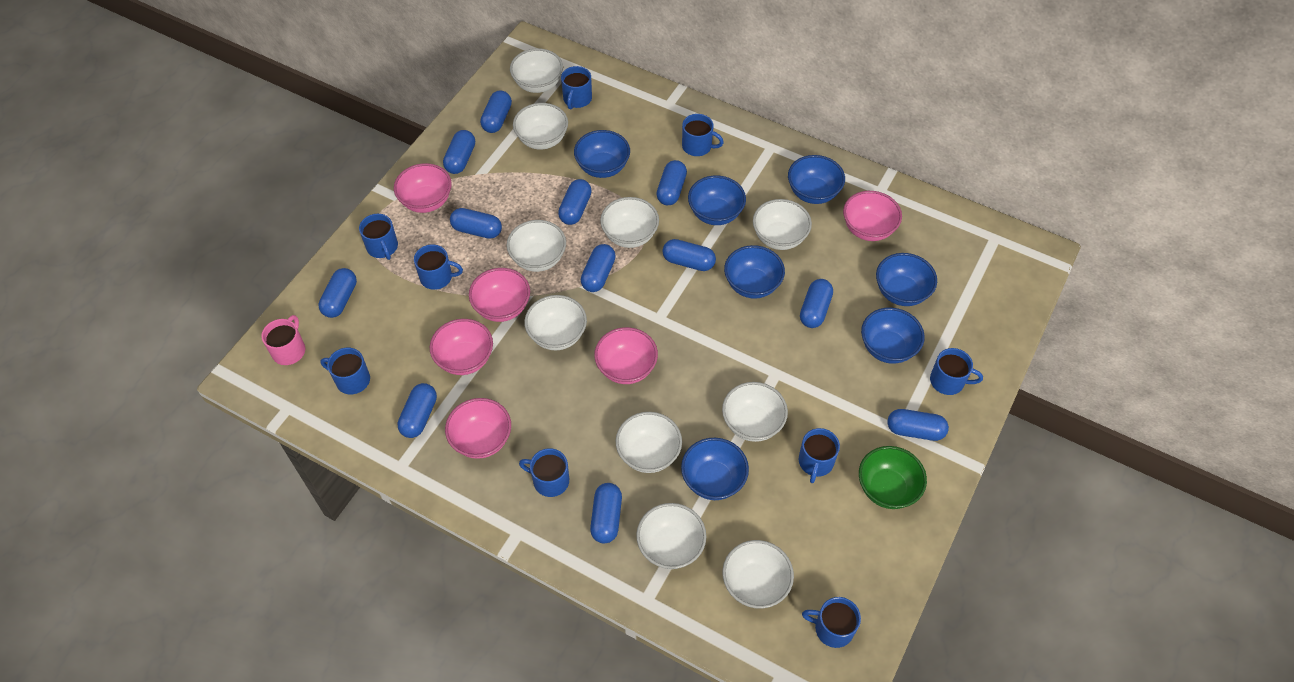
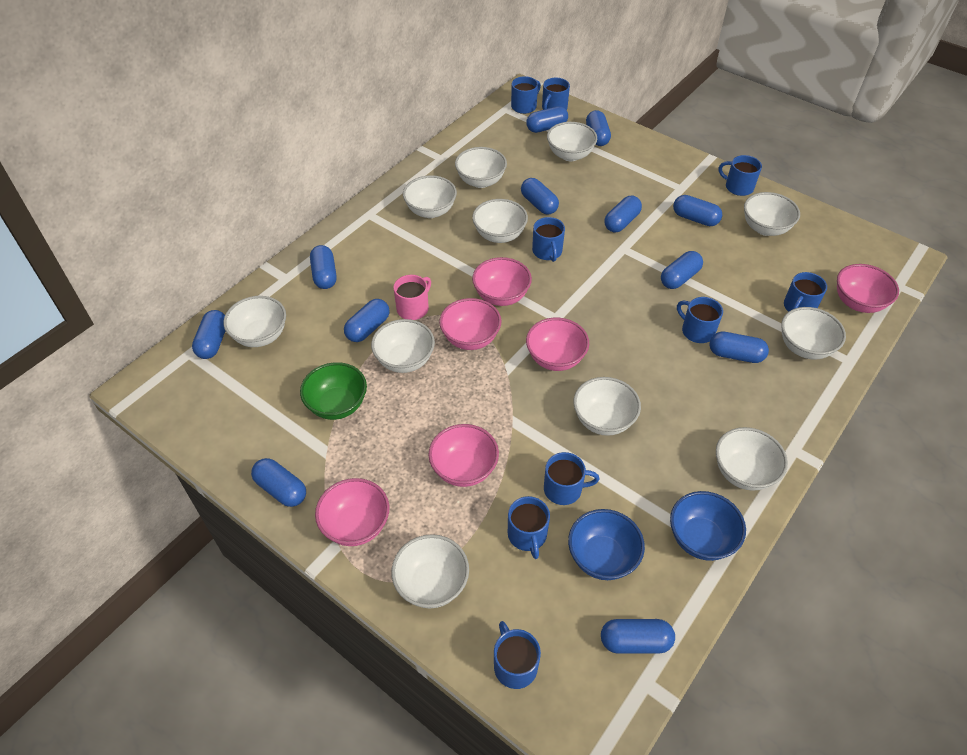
blue bowl: [574,130,630,178] [681,438,749,500] [688,175,746,225] [724,245,785,299] [788,155,845,204] [861,308,925,364] [876,253,937,306] = 7 -> [568,509,645,580] [670,491,746,561] = 2
white bowl: [507,220,566,272] [510,48,563,93] [513,103,568,149] [524,295,587,350] [600,197,659,248] [616,412,682,473] [636,503,706,569] [722,382,788,442] [722,540,794,609] [753,199,812,250] = 10 -> [223,296,286,347] [371,319,435,373] [391,534,469,609] [403,175,457,218] [455,147,507,188] [472,199,528,243] [547,122,597,162] [573,377,641,436] [716,427,788,491] [744,192,800,236] [781,307,846,359] = 11

